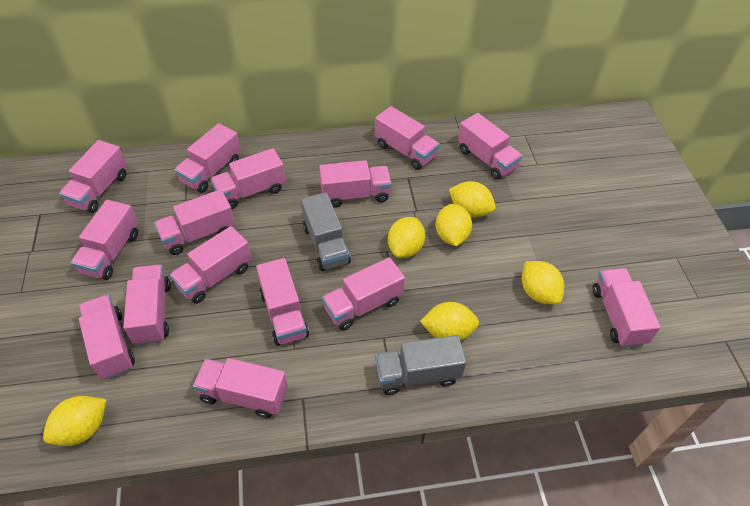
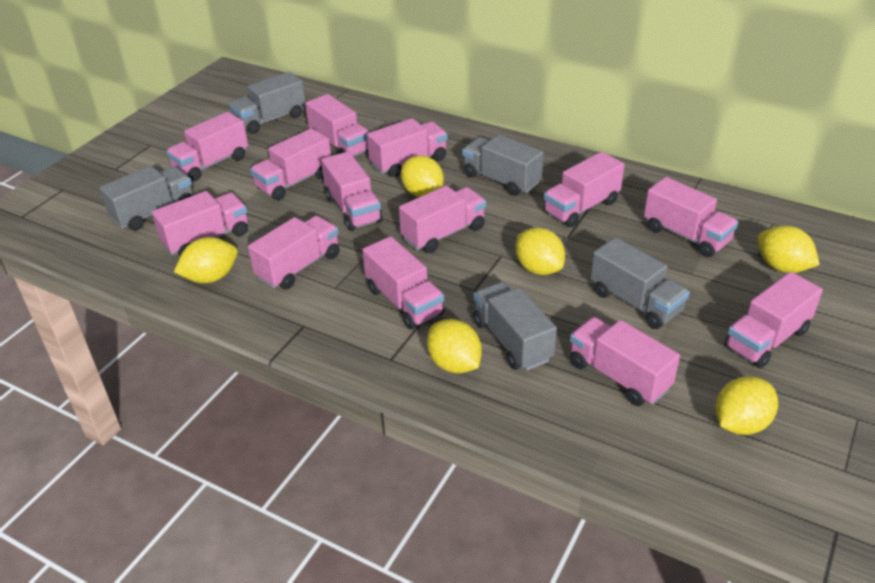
grey truck: [301,192,351,271] [375,335,466,395] = 2 -> [99,166,193,230] [230,72,306,134] [462,134,544,196] [473,282,557,371] [590,237,690,329] = 5
pink truck: [59,140,127,213] [71,200,138,280] [79,295,135,380] [123,265,171,345] [154,189,235,255] [170,226,252,304] [175,123,241,193] [193,358,288,418] [211,148,286,209] [256,258,309,346] [319,160,392,208] [322,257,405,330] [375,106,439,170] [458,113,522,180] [592,268,661,348] = 15 -> [152,191,248,256] [166,112,248,181] [248,216,339,289] [250,128,331,200] [305,94,370,157] [321,151,383,231] [362,236,445,329] [367,118,448,177] [399,186,486,253] [544,152,625,227] [570,317,680,406] [644,177,738,257] [724,272,823,368] = 13

